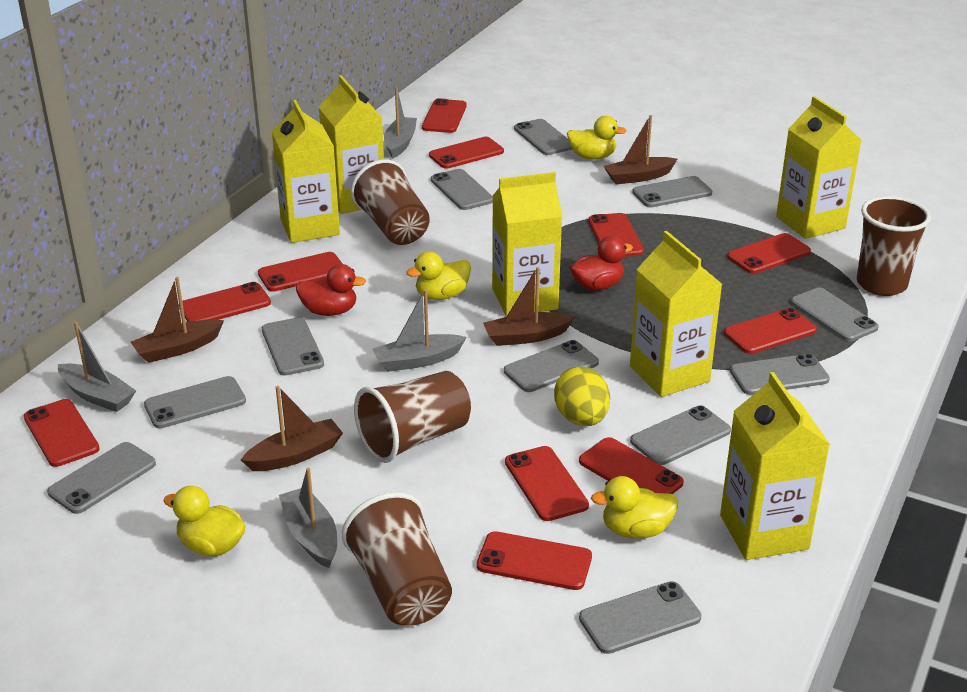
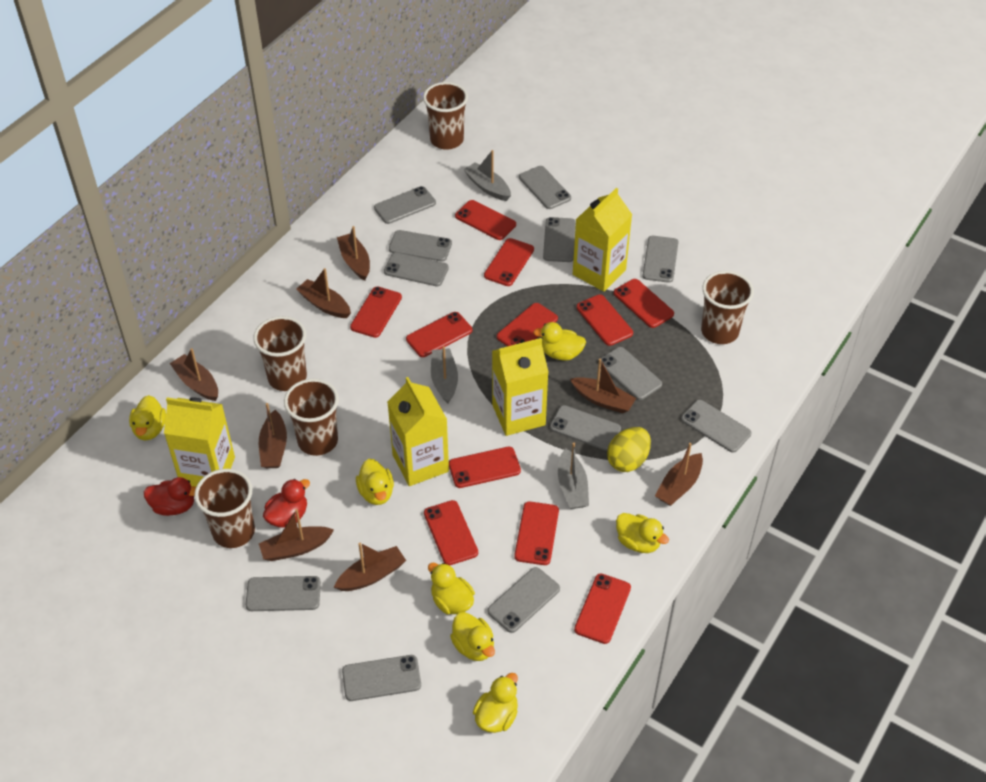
brown boat: [131,277,224,363] [241,386,343,471] [483,267,575,346] [603,115,677,184] = 4 -> [170,348,218,401] [259,403,287,468] [259,509,334,561] [296,268,351,318] [334,543,406,591] [337,226,370,280] [570,358,636,413] [655,443,703,506] = 8
brown cup: [342,492,452,626] [351,159,430,245] [354,371,471,463] [857,196,931,296] = 4 -> [194,469,255,548] [253,316,307,391] [284,379,339,456] [423,82,468,150] [701,271,754,344] = 5
grey boat: [58,322,136,412] [279,468,337,568] [373,289,467,372] [384,87,417,158] = 4 -> [431,346,458,404] [463,150,511,201] [558,443,589,509] = 3
grey phone: [47,442,156,514] [144,376,246,428] [262,317,324,376] [431,169,493,210] [504,340,599,392] [514,119,572,155] [579,581,701,654] [630,405,731,465] [632,176,712,207] [730,354,830,395] [791,288,879,341] = 11 -> [246,576,321,611] [342,655,421,701] [374,186,436,224] [384,252,449,287] [389,230,452,262] [487,567,560,633] [519,166,571,209] [543,217,576,262] [550,405,621,451] [601,347,662,400] [642,236,679,283] [681,400,751,453] = 12
yellow carton: [272,100,340,243] [319,75,384,214] [492,172,562,317] [630,231,722,397] [720,372,830,560] [776,96,861,239] = 6 -> [164,397,235,487] [387,377,449,486] [492,338,548,436] [573,188,632,292] = 4
yellow duck: [163,486,246,556] [406,251,471,300] [567,116,626,159] [591,476,678,538] = 4 -> [129,395,166,440] [356,459,394,505] [428,562,475,615] [450,612,495,661] [473,673,518,733] [533,322,586,361] [616,513,669,553] = 7

